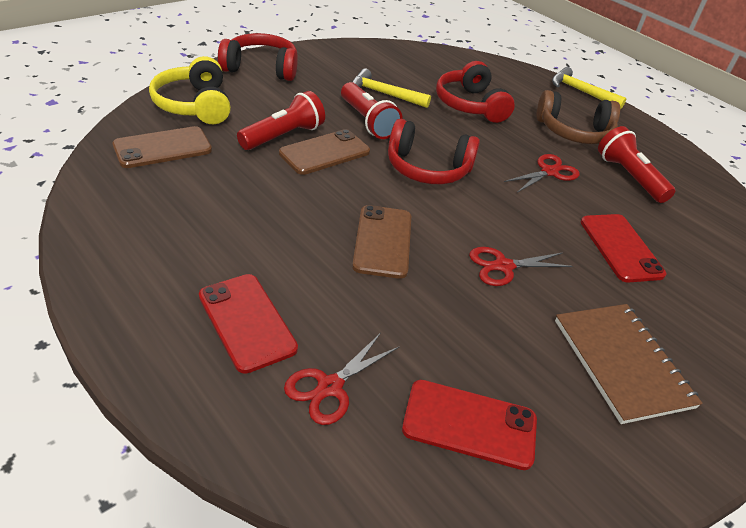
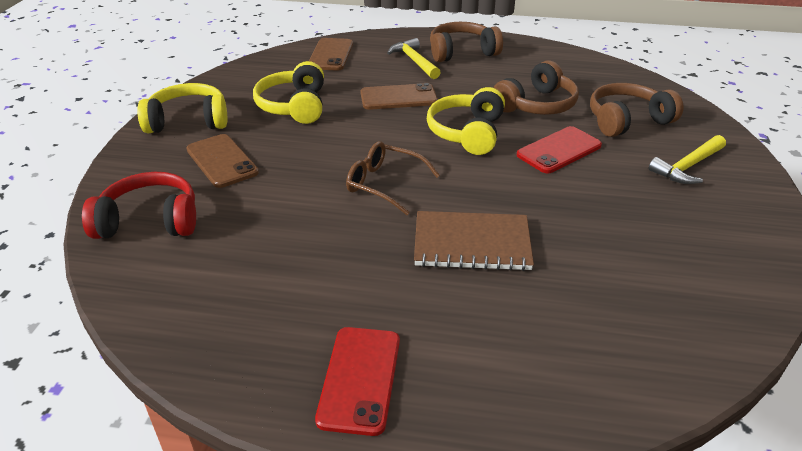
brown glasses: none = 0 -> [346,141,440,215] = 1
brown headphones: [537,90,620,144] = 1 -> [430,22,503,62] [493,60,579,115] [590,83,683,137] = 3
red flashlight: [237,91,325,150] [341,82,402,139] [598,126,675,203] = 3 -> none = 0
red headphones: [218,33,298,81] [388,119,480,184] [436,61,515,123] = 3 -> [82,172,196,239] = 1
red phone: [199,274,298,374] [402,380,537,470] [581,214,666,283] = 3 -> [315,327,400,436] [517,126,602,173] = 2
red scissors: [284,333,400,425] [469,247,573,286] [504,154,579,193] = 3 -> none = 0
yellow headphones: [149,56,231,124] = 1 -> [137,83,227,133] [253,61,324,124] [427,87,505,155] = 3

